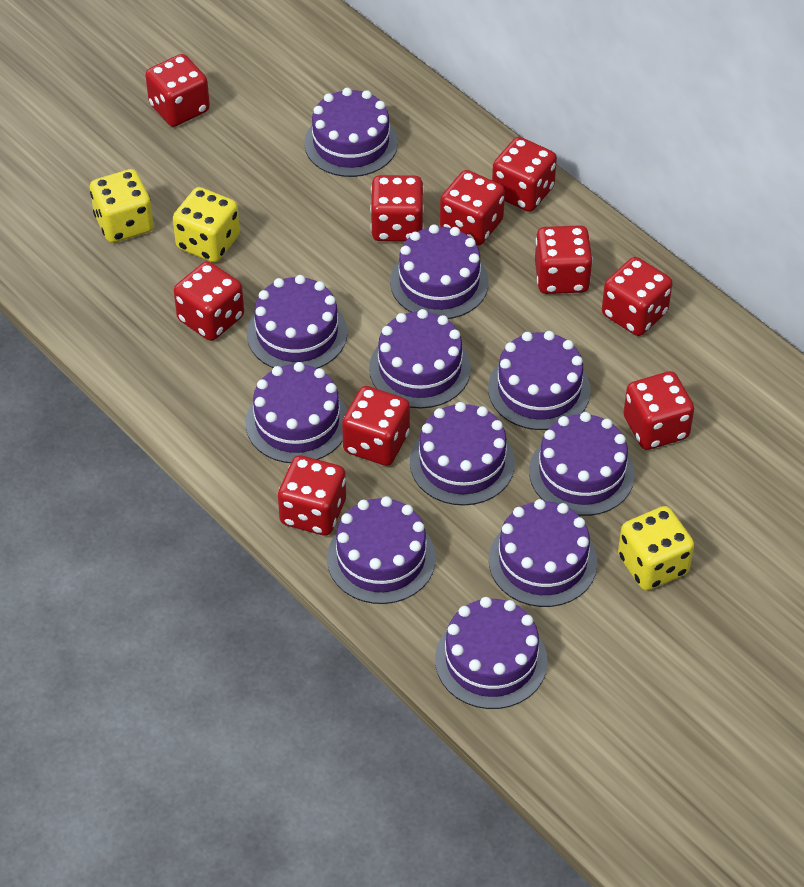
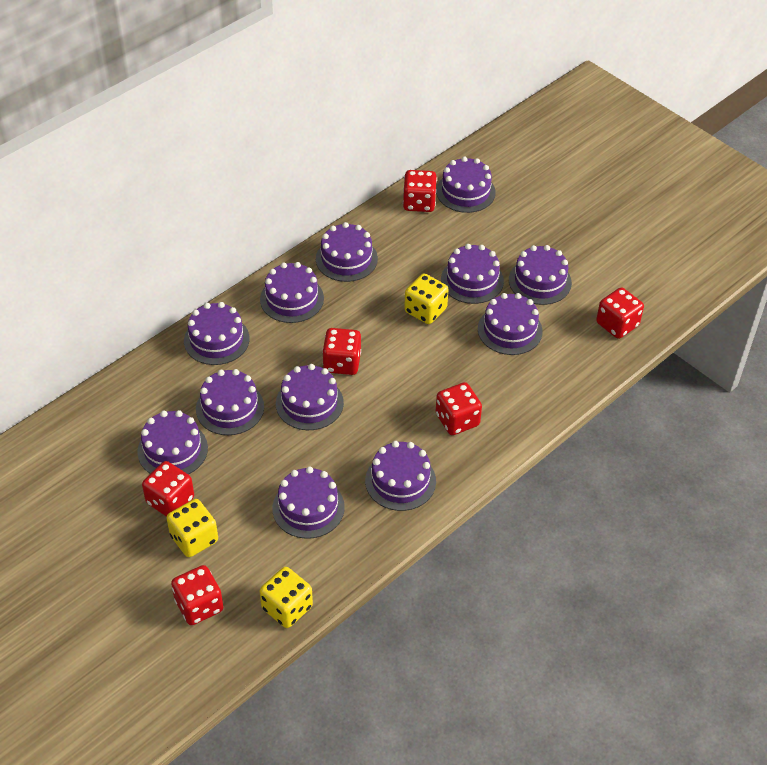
purple cake: [246,362,347,463] [247,275,347,369] [304,88,398,177] [327,496,436,604] [369,309,471,409] [390,224,489,319] [410,402,515,505] [435,597,547,709] [488,331,591,430] [489,499,597,607] [529,412,635,516] = 11 -> [137,410,208,475] [184,302,250,365] [196,369,264,435] [260,262,324,323] [272,466,345,539] [276,364,344,430] [316,222,378,282] [365,441,436,511] [436,157,496,213] [441,244,504,304] [478,293,543,355] [509,245,572,305] = 12
red dice: [145,54,210,127] [174,261,244,341] [278,455,346,536] [342,386,410,466] [370,175,424,241] [440,170,505,246] [492,137,557,212] [535,225,593,294] [602,257,672,336] [624,371,694,450] = 10 -> [142,461,194,517] [171,565,223,625] [322,328,361,375] [403,170,437,212] [436,382,482,435] [596,287,644,339] = 6

